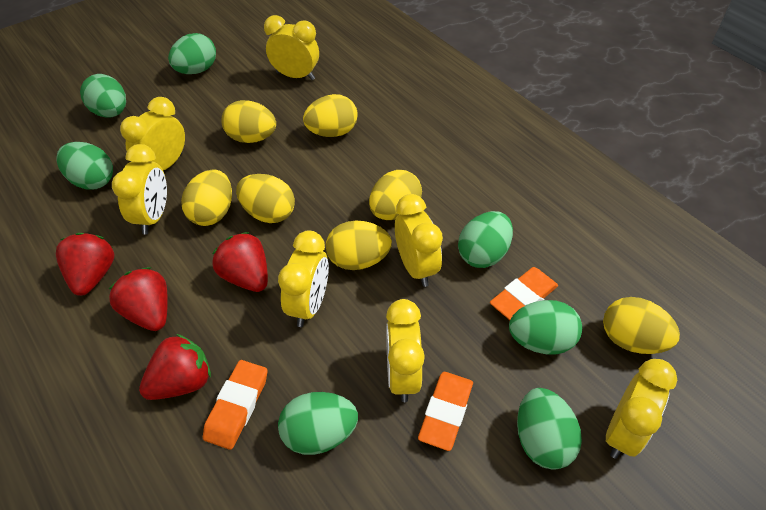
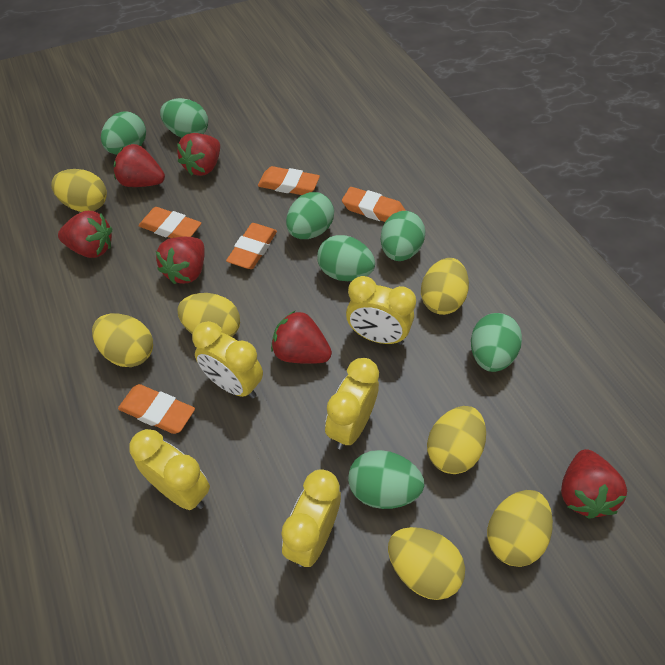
orange eraser: [203,360,268,450] [418,372,473,451] [490,267,558,320] = 3 -> [118,384,195,434] [138,207,201,238] [226,223,277,269] [258,166,320,195] [342,187,406,222] = 5
red strawberry: [56,233,115,296] [109,267,168,331] [139,334,211,400] [212,232,268,292] = 4 -> [58,211,112,258] [114,144,165,187] [156,237,205,284] [177,133,220,176] [271,310,332,364] [561,449,627,519] = 6
yellow clock: [112,144,167,235] [120,97,185,170] [264,15,319,80] [278,230,329,327] [386,299,425,402] [395,194,443,287] [606,359,677,459] = 7 -> [129,429,210,510] [192,321,263,399] [281,470,341,567] [325,358,379,450] [346,276,416,345] = 5

